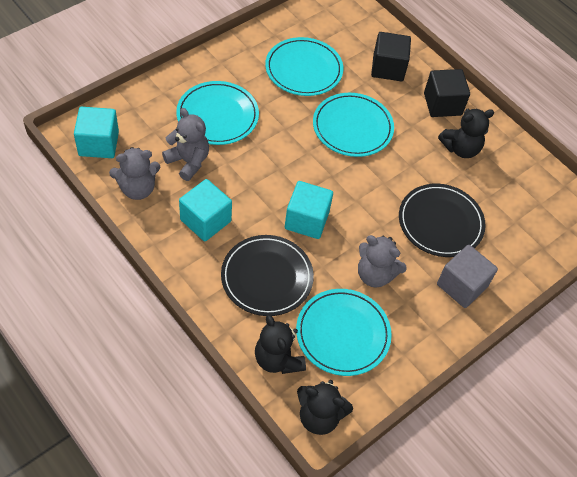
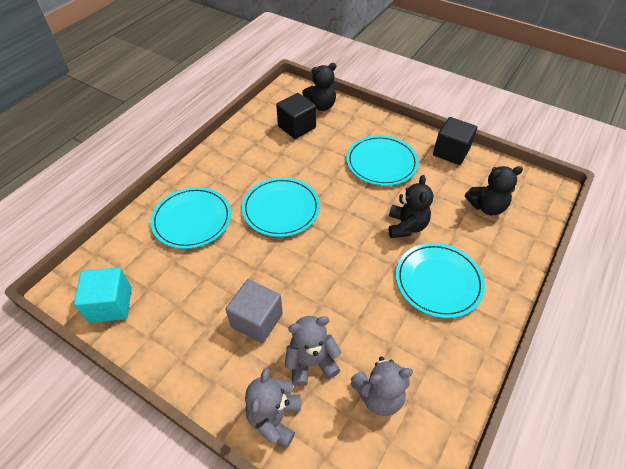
black plate: [221,235,314,316] [399,184,486,257] = 2 -> none = 0
turquoise cube: [74,107,119,158] [179,179,232,241] [285,181,333,239] = 3 -> [74,267,132,323] = 1

